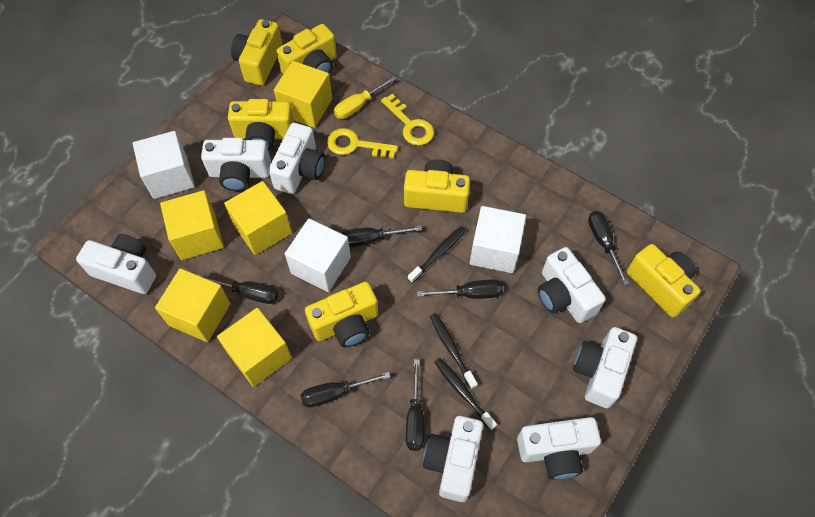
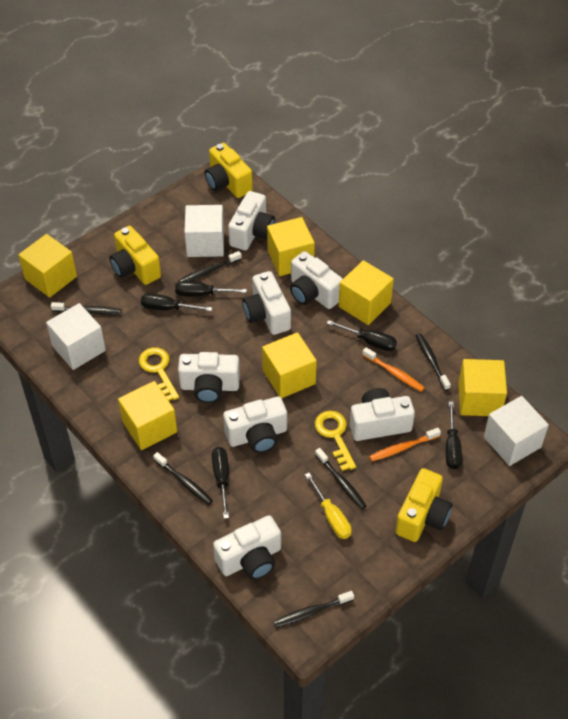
black screwdriver: [198,275,278,304] [300,372,390,408] [341,226,422,247] [406,359,424,451] [417,279,503,299] [588,211,629,285] = 6 -> [141,293,212,311] [175,281,247,297] [212,447,229,519] [327,320,397,351] [446,401,462,469] = 5
black toothbrush: [408,226,466,283] [430,313,478,389] [435,358,497,431] = 3 -> [51,302,122,315] [153,452,213,505] [179,251,242,282] [274,591,354,627] [315,448,366,510] [416,333,451,391] = 6
orange toothbrush: none = 0 -> [362,347,425,392] [369,428,441,461] = 2
yellow camera: [228,99,295,151] [231,19,283,85] [276,24,337,74] [305,282,378,347] [404,159,470,213] [627,244,701,318] = 6 -> [109,226,161,285] [204,143,253,198] [395,468,452,542] = 3
yellow cube: [155,268,230,342] [160,190,224,260] [217,308,292,387] [224,181,292,255] [274,61,332,128] = 5 -> [18,234,77,298] [118,381,177,450] [262,332,317,398] [267,217,315,276] [338,260,394,325] [458,359,507,416] = 6

